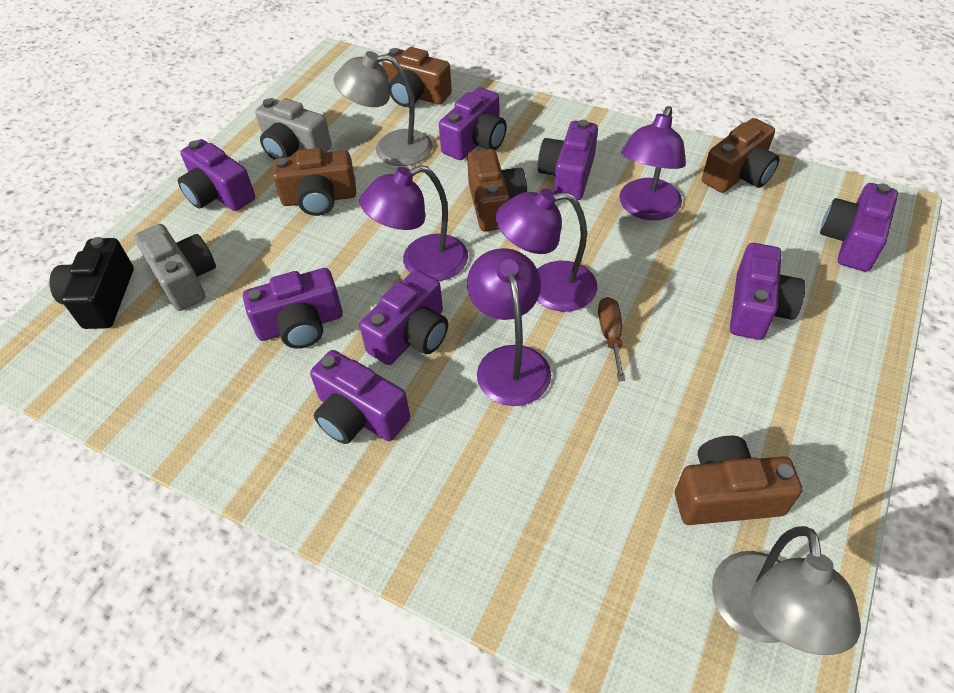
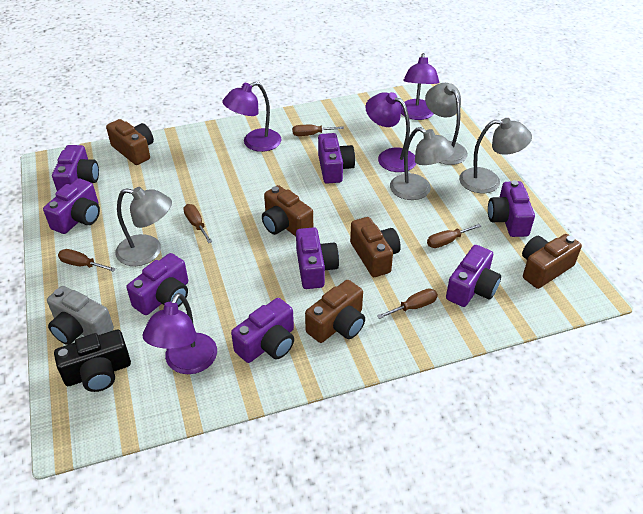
brown screwdriver: [598,297,626,381] = 1 -> [58,249,116,272] [183,204,212,243] [292,125,344,136] [377,289,438,319] [427,224,482,248] = 5
grey camera: [134,224,216,311] [255,98,332,160] = 2 -> [47,286,114,345] = 1
grey lamp: [334,51,433,166] [712,526,861,655] = 2 -> [115,187,172,266] [390,127,455,200] [425,83,468,165] [459,118,532,193] = 4

